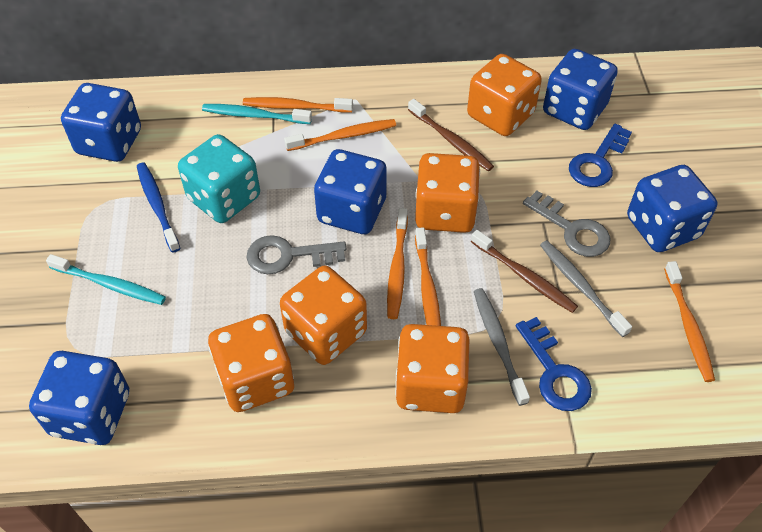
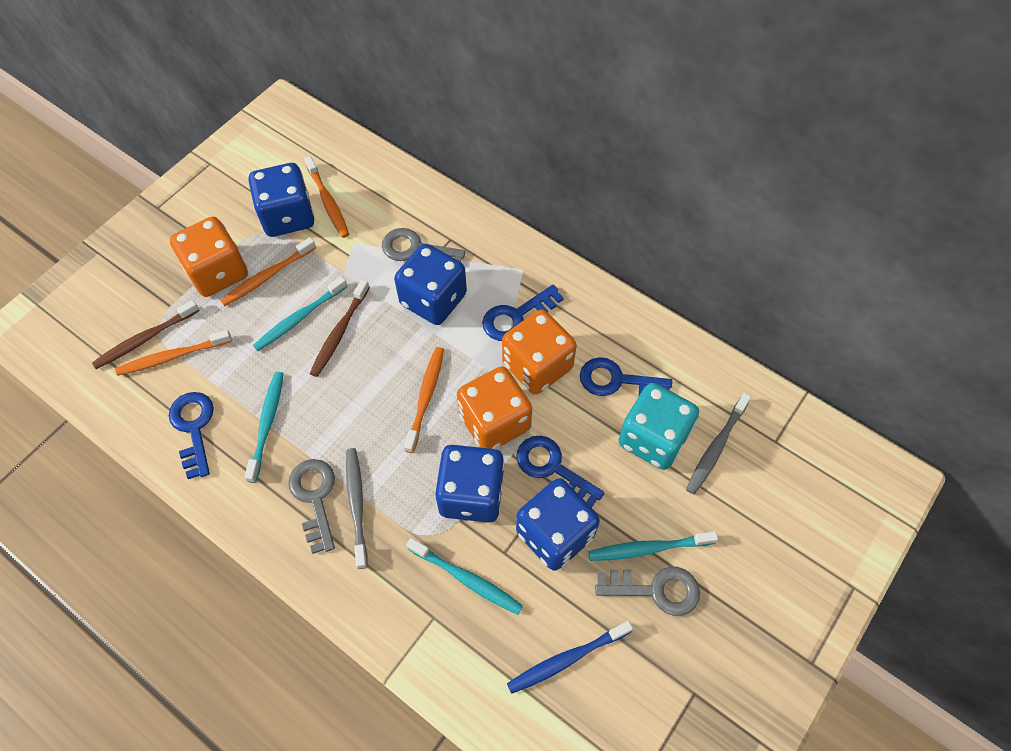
blue dice: [29,351,129,445] [61,83,141,162] [314,149,387,234] [543,49,618,130] [627,165,717,252] = 5 -> [249,163,314,237] [394,244,467,325] [435,445,504,523] [516,478,600,571] = 4
blue key: [516,317,592,411] [569,124,632,187] = 2 -> [169,392,214,479] [482,285,564,341] [516,436,605,508] [580,357,672,396] = 4
grey key: [247,235,346,274] [523,191,610,257] = 2 -> [288,459,335,554] [382,228,466,262] [595,567,700,616] = 3
orange dice: [208,314,294,412] [280,266,367,365] [395,324,469,413] [415,153,480,233] [467,54,542,136] = 5 -> [170,217,248,297] [457,366,532,449] [502,310,577,395] = 3
orange toothbrush: [243,97,353,112] [284,119,396,151] [387,208,408,319] [415,227,441,326] [664,261,715,382] = 5 -> [115,330,232,376] [220,237,316,306] [304,156,349,238] [404,347,444,453] = 4
turquoise toothbrush: [46,254,166,305] [202,104,312,124] = 2 -> [244,372,284,483] [253,276,348,351] [406,538,523,615] [588,531,718,561] = 4

